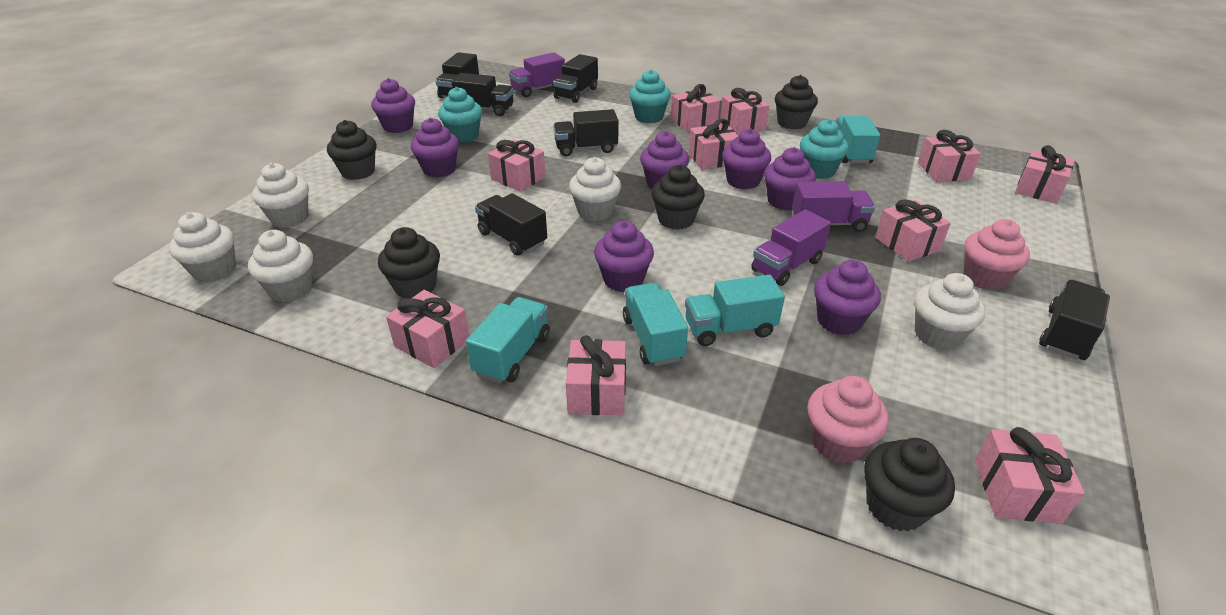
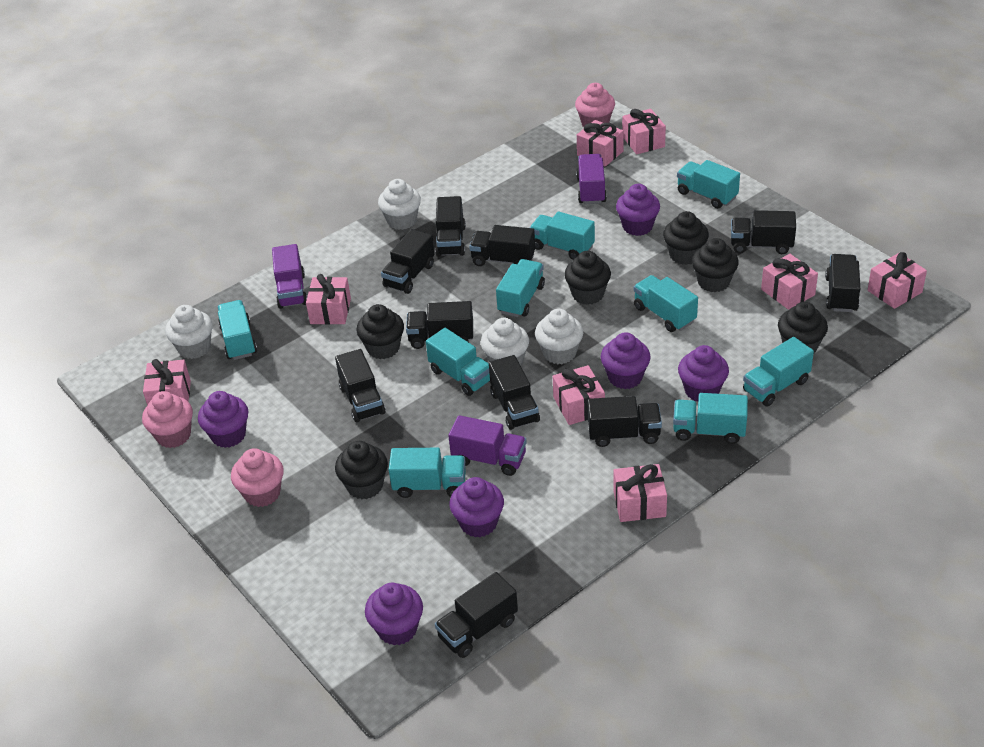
black cupcake: [327,120,377,180] [378,227,440,299] [652,165,705,230] [775,75,818,129] [864,438,955,531] = 5 -> [335,441,388,499] [357,304,404,359] [564,251,611,305] [663,211,709,265] [692,238,739,292] [778,302,828,355] = 6
black truck: [436,52,479,98] [451,73,514,116] [475,193,547,256] [553,54,598,103] [553,109,618,156] [1039,280,1110,360] = 6 -> [335,349,386,422] [381,229,434,294] [406,301,473,349] [435,196,466,257] [435,572,518,658] [469,225,535,266] [489,355,540,430] [588,396,662,447] [731,210,796,254] [825,254,860,312] = 10
pink cupcake: [807,376,889,464] [963,219,1030,290] = 2 -> [142,391,193,448] [231,448,284,507] [575,83,615,127] = 3
pink gift: [386,290,469,368] [488,140,546,192] [566,335,626,415] [671,84,720,132] [689,119,738,170] [720,88,769,135] [875,199,951,262] [918,130,981,182] [975,427,1085,524] [1015,145,1074,204] = 10 -> [143,359,191,406] [306,274,351,325] [553,365,605,425] [577,120,624,166] [613,464,667,522] [622,109,666,155] [761,254,818,310] [868,252,927,309] = 8
purple cupcake: [371,78,415,133] [411,118,459,178] [594,221,654,292] [640,131,689,189] [722,128,771,190] [764,147,816,211] [814,260,881,335] = 7 -> [198,391,248,448] [365,583,423,645] [449,477,504,537] [601,332,651,389] [616,184,660,236] [678,345,729,401] = 6
turquoise cupcake: [438,87,482,143] [629,69,671,123] [800,119,849,179] = 3 -> none = 0
turquoise truck: [466,297,550,383] [623,283,688,366] [685,275,785,346] [836,116,880,163] = 4 -> [217,300,257,360] [389,448,466,498] [426,328,490,396] [496,259,545,317] [530,212,595,260] [634,275,698,332] [673,393,748,444] [677,160,740,209] [743,337,814,406] = 9
white cupcake: [169,212,236,283] [248,230,313,302] [252,163,309,228] [569,157,621,221] [914,273,985,350] = 5 -> [165,305,213,359] [378,179,421,230] [481,318,529,366] [535,309,583,364] = 4

